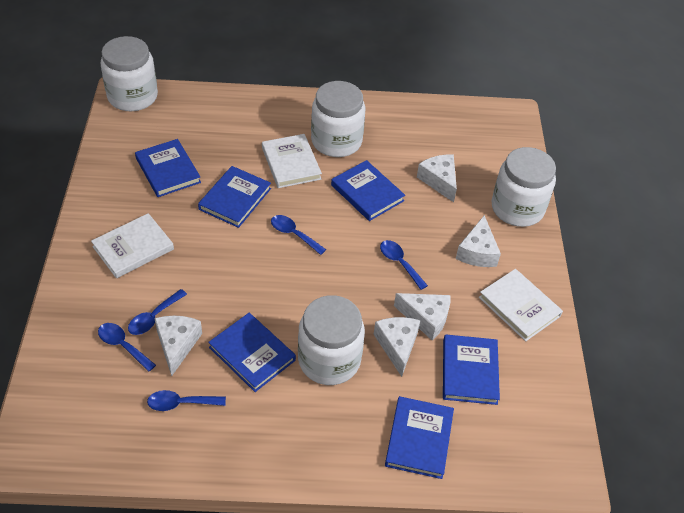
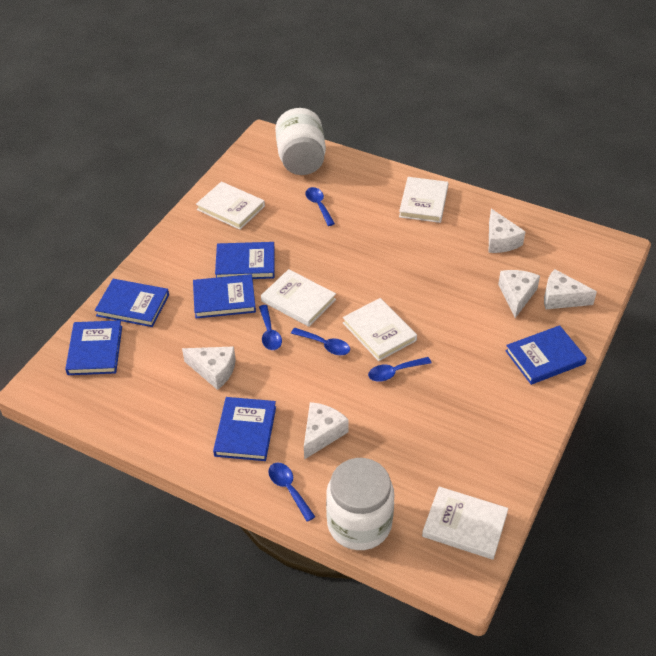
white book: [91,213,174,278] [262,134,322,188] [479,269,563,341] = 3 -> [196,181,265,230] [261,269,336,327] [343,298,417,361] [399,177,448,223] [422,486,508,560] = 5
white jar: [101,36,158,111] [298,295,365,385] [311,81,365,157] [492,147,556,227] = 4 -> [275,108,326,175] [326,458,394,550] = 2

